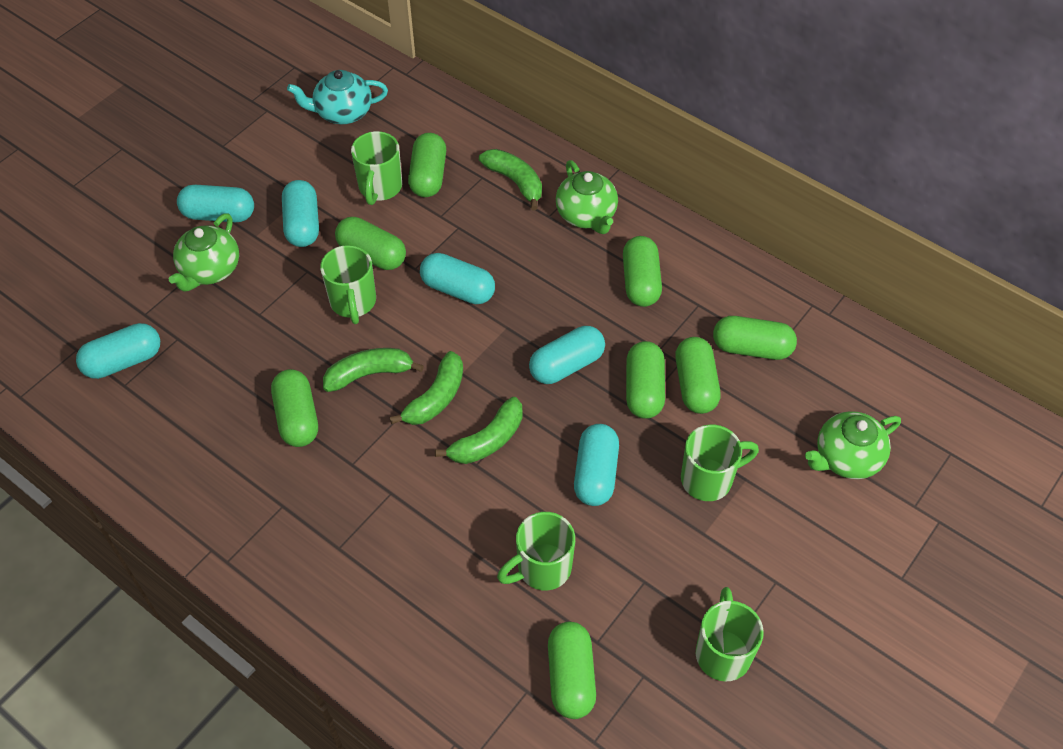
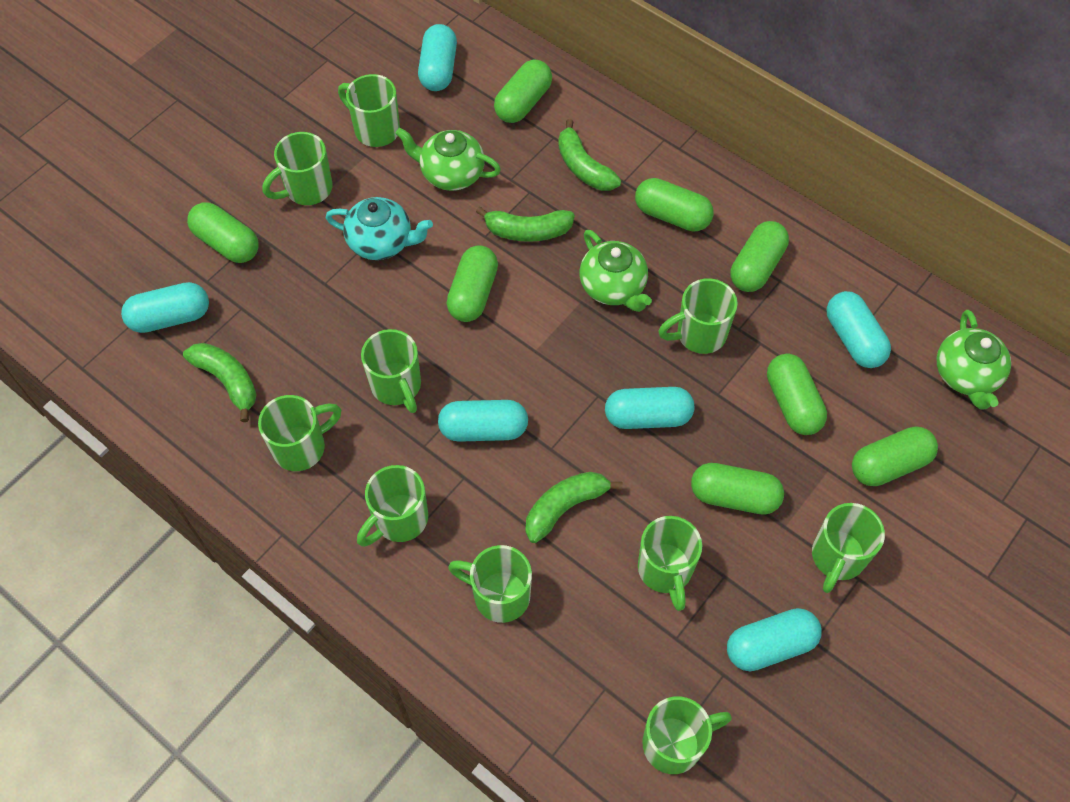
green mug: [320,245,376,324] [351,131,402,205] [497,512,575,590] [681,425,759,501] [696,587,764,682] = 5 -> [258,395,341,471] [263,132,333,205] [338,74,400,147] [357,465,428,547] [361,329,421,413] [448,545,532,623] [638,516,702,611] [642,696,732,774] [658,278,738,354] [812,503,885,593] = 10

